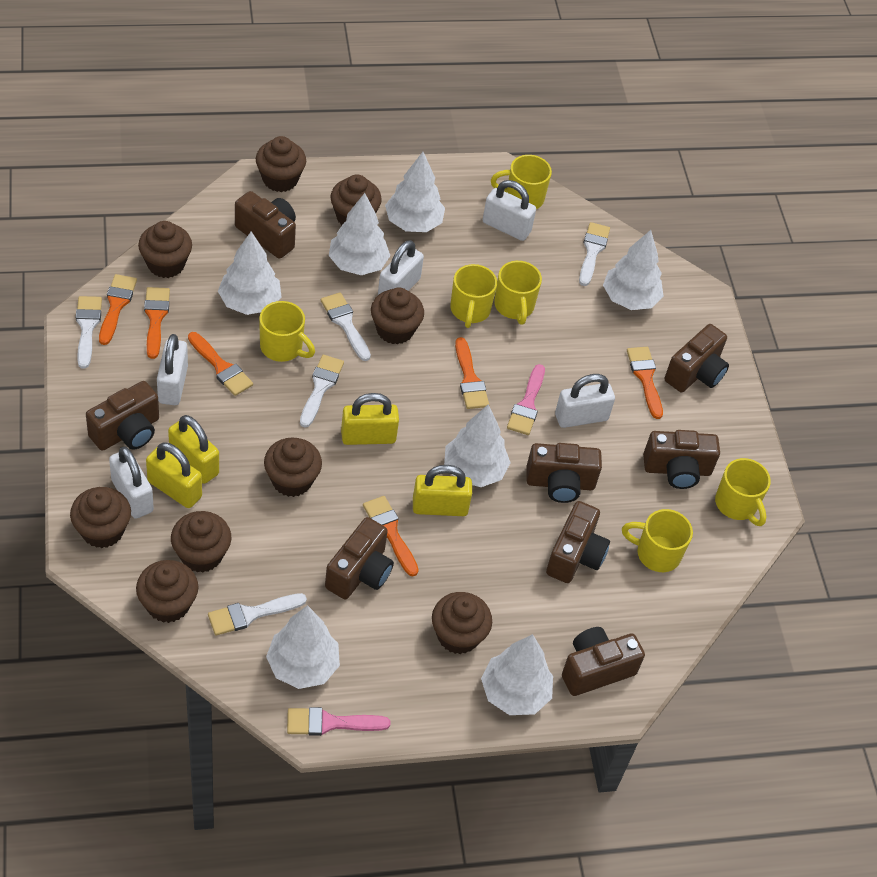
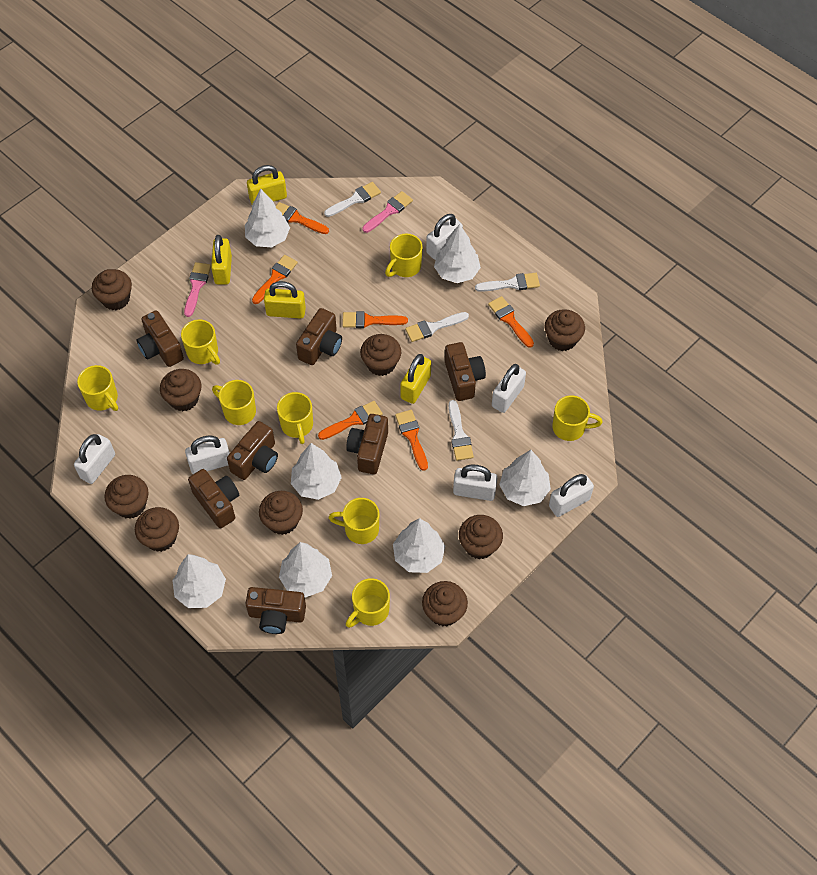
brown camera: [86,381,159,451] [235,191,296,259] [325,517,394,599] [526,443,602,503] [546,501,610,583] [562,627,645,696] [643,430,720,489] [665,324,729,392] = 8 -> [137,310,184,367] [188,469,239,528] [227,421,278,480] [245,587,306,634] [296,308,342,365] [346,414,388,474] [445,342,486,401] = 7
white brush: [75,296,102,369] [208,593,307,636] [300,355,344,428] [321,292,371,361] [579,222,610,286] = 5 -> [324,182,381,217] [405,312,469,342] [449,400,474,461] [475,273,540,292] = 4
white padlock: [109,446,154,519] [157,334,188,405] [378,240,424,295] [483,180,536,241] [555,374,615,428] = 5 -> [74,434,115,484] [185,435,230,474] [426,214,463,260] [453,464,498,501] [492,364,526,413] [549,474,594,517] = 6
yellow mug: [259,301,315,362] [450,264,497,328] [491,155,552,209] [494,261,542,325] [622,509,693,572] [715,458,771,526] = 6 -> [77,365,118,411] [181,319,220,365] [212,380,256,425] [277,392,313,444] [329,498,379,544] [346,578,390,628] [385,234,423,277] [552,395,603,441] = 8

